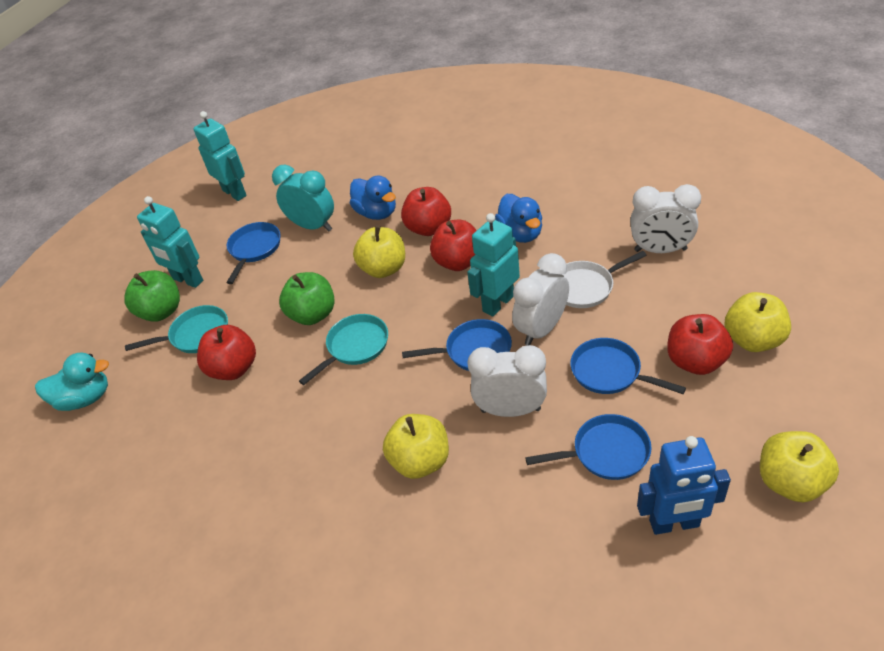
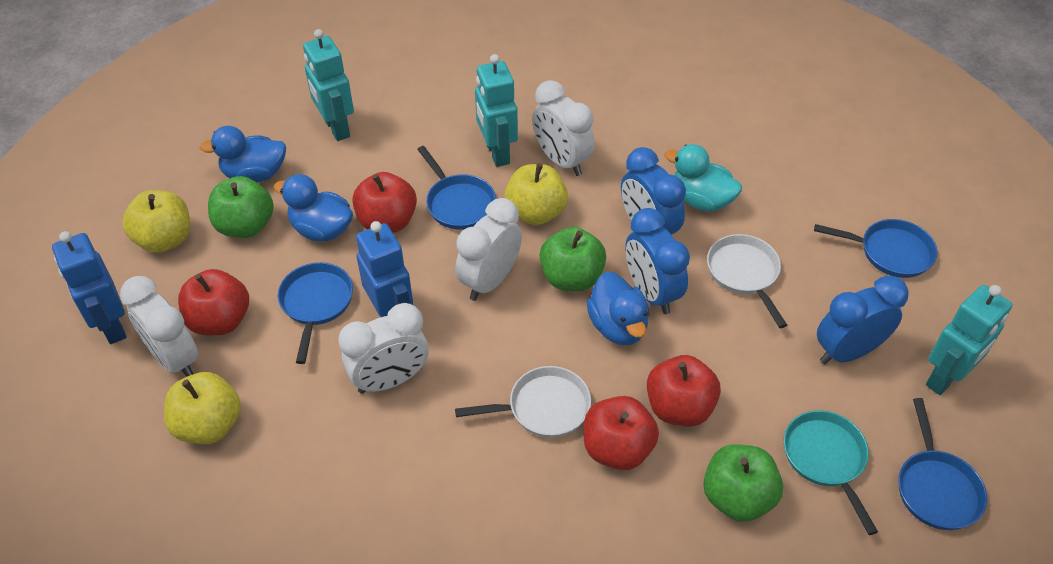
blue clock: none = 0 -> [621,147,686,235] [625,208,690,314] [817,275,909,364] = 3
blue duck: [350,175,396,220] [495,194,542,243] = 2 -> [199,126,286,182] [273,174,353,241] [587,271,649,345] = 3
blue robot: [637,436,731,535] = 1 -> [52,231,127,344] [356,221,413,317] = 2
green apple: [124,270,180,322] [279,272,335,325] = 2 -> [208,176,274,238] [540,227,606,291] [703,444,783,522] = 3
turquoise clock: [272,165,334,231] = 1 -> none = 0
turquoise pan: [125,305,228,353] [299,314,388,385] = 2 -> [784,410,878,535] = 1
white clock: [467,345,547,417] [512,253,569,345] [630,184,701,253] = 3 -> [120,276,199,377] [338,303,429,394] [455,198,522,301] [532,80,595,176] = 4
white pan: [562,251,647,308] = 1 -> [455,366,591,438] [707,234,787,328] = 2
yellow apple: [353,225,405,278] [383,414,449,479] [725,292,791,352] [760,431,839,502] = 4 -> [122,190,190,253] [164,372,241,444] [504,163,568,225] = 3

